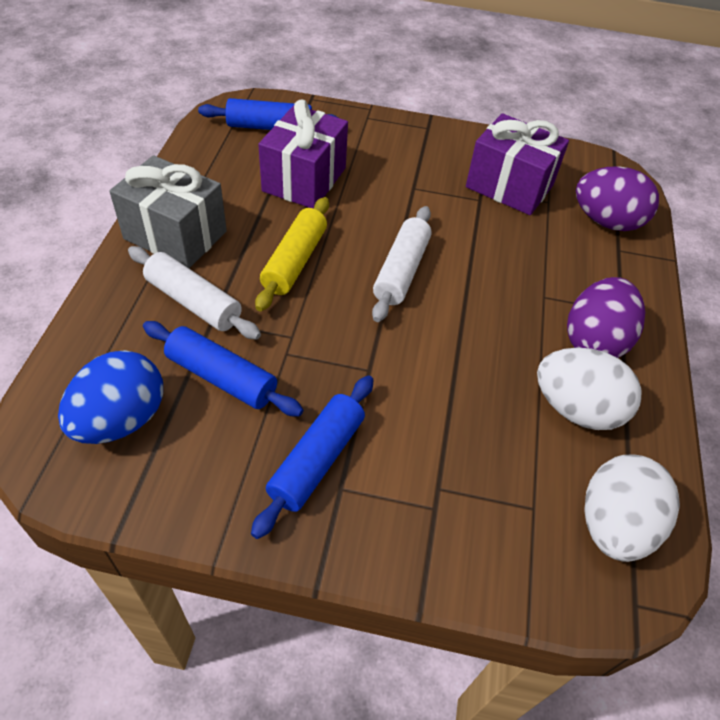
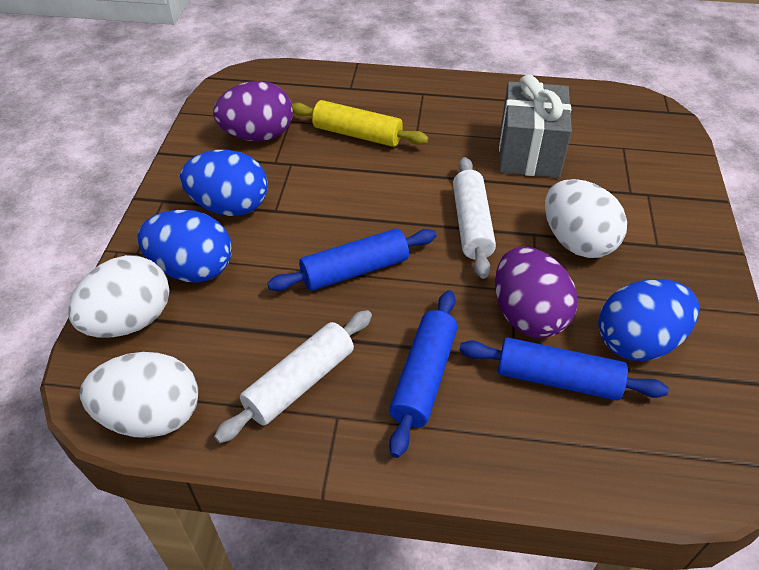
blue egg: [58,350,163,444] = 1 -> [138,210,232,282] [180,150,268,216] [598,279,699,361] = 3
purple gift: [258,100,348,208] [466,113,569,215] = 2 -> none = 0
white egg: [537,348,641,430] [584,454,680,562] = 2 -> [68,255,169,337] [80,352,198,438] [545,179,627,258] = 3

